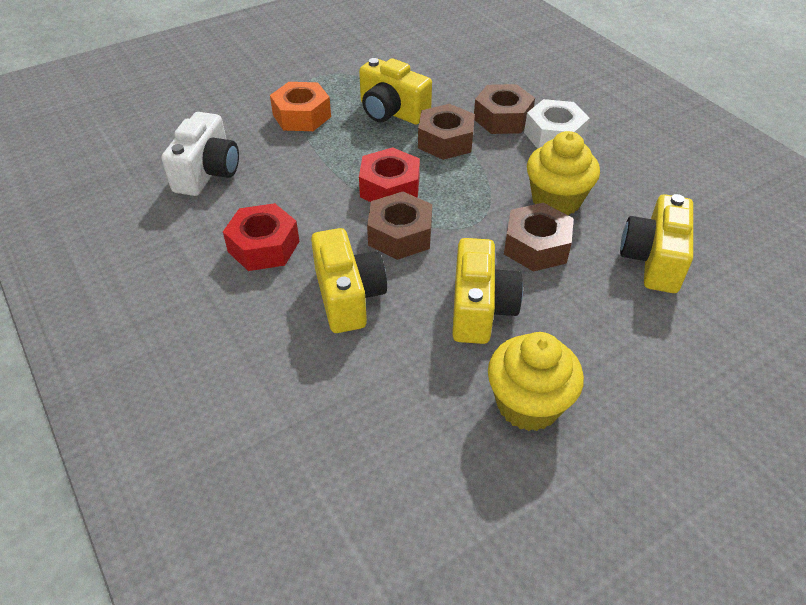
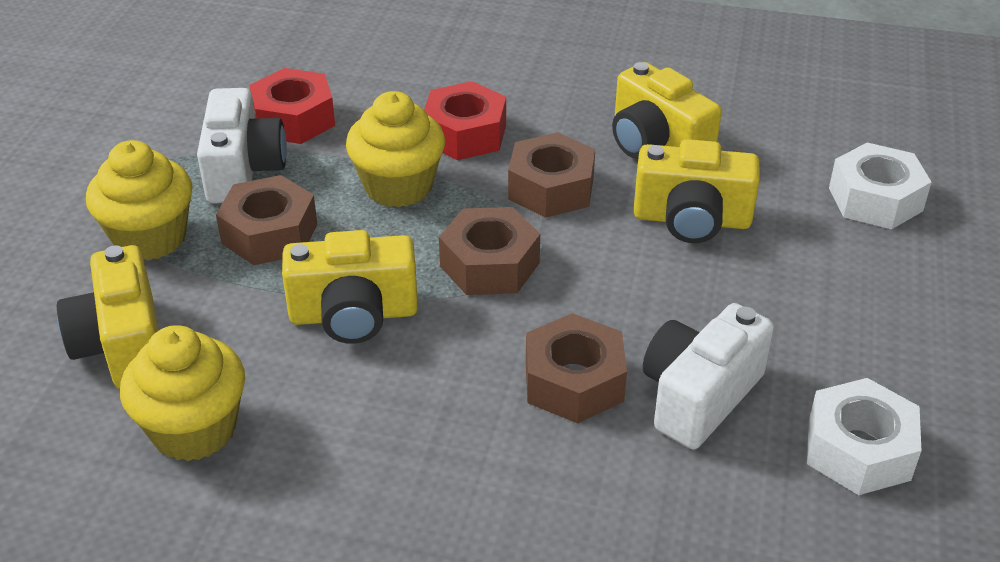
orange nut: [270,82,331,131] = 1 -> none = 0
white camera: [161,112,239,196] = 1 -> [197,88,287,204] [643,303,774,449] = 2
white nut: [524,99,590,149] = 1 -> [807,378,922,495] [829,143,932,229] = 2
yellow cupcake: [488,332,584,431] [527,131,600,215] = 2 -> [86,140,193,261] [120,325,245,461] [346,91,445,208] = 3

